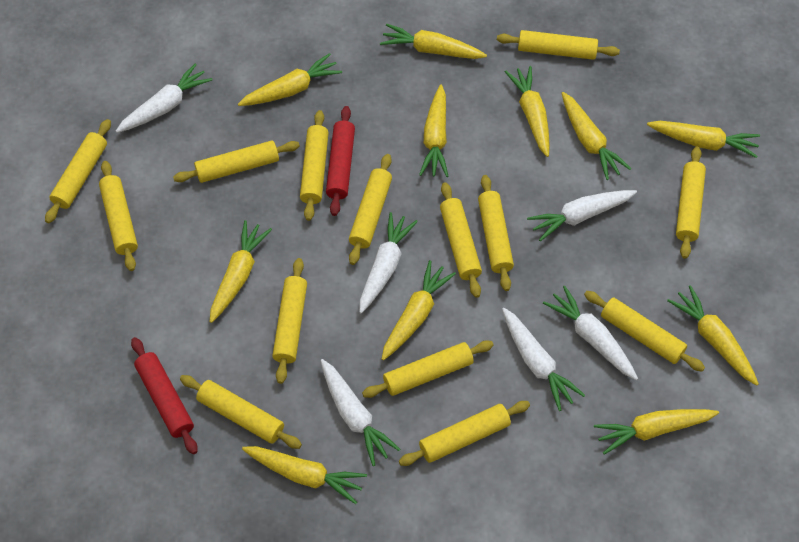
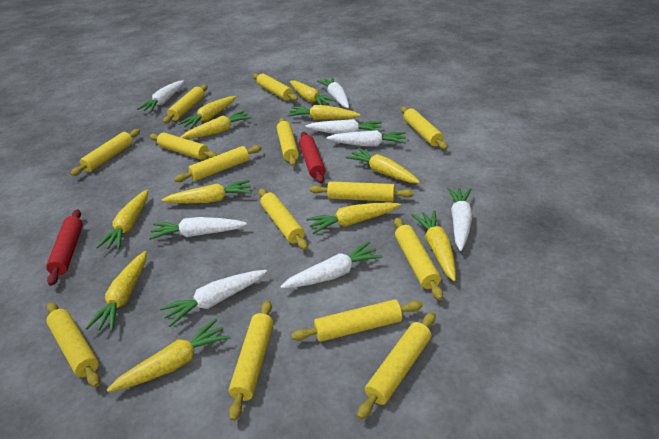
white carrot: [116,63,212,133] [321,359,400,466] [359,212,418,314] [502,308,585,411] [527,190,637,241] [543,286,638,380] = 6 -> [137,80,184,112] [149,217,247,240] [160,270,267,327] [280,241,383,288] [305,119,382,134] [317,77,349,108] [326,130,406,147] [447,187,472,251] = 8

